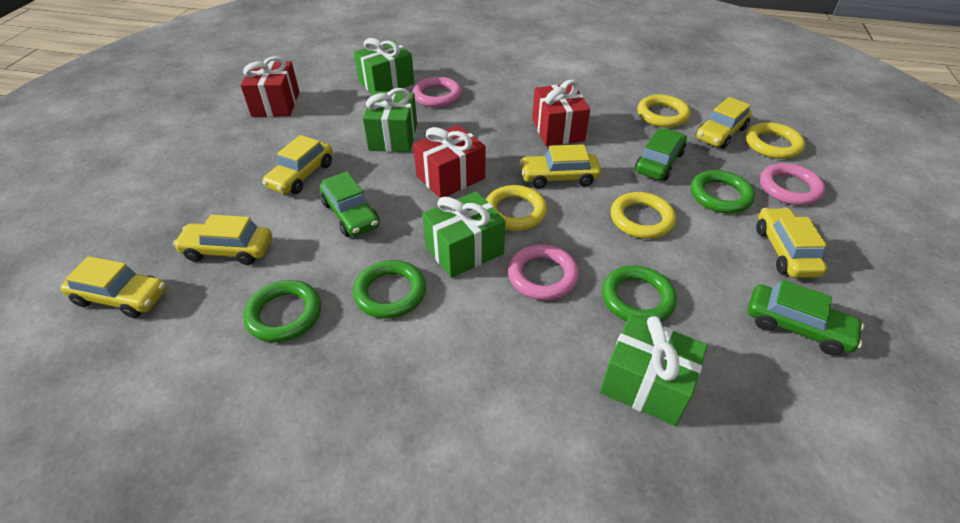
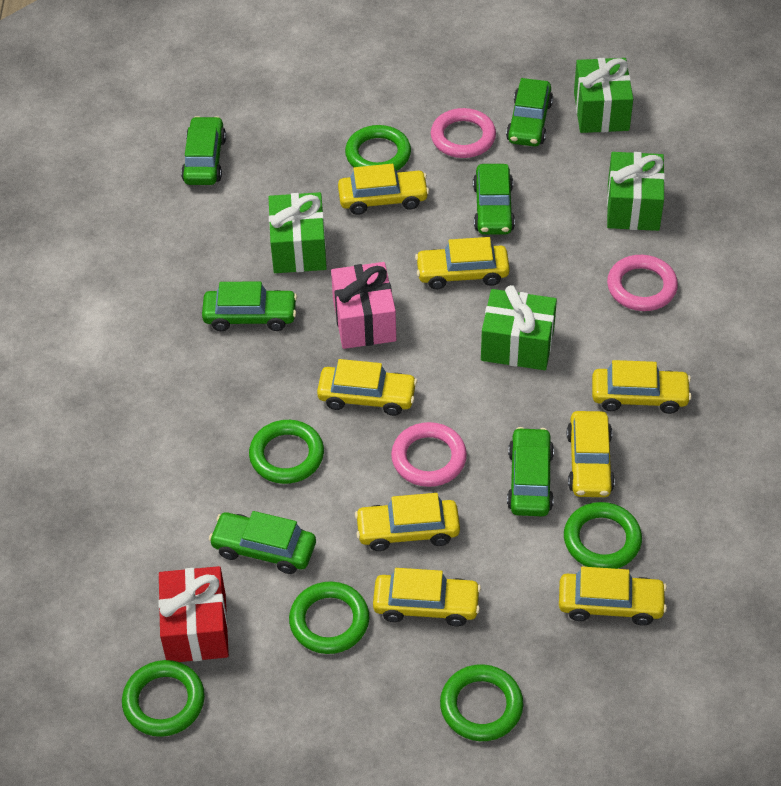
green car: [319,171,380,237] [635,128,687,181] [748,280,864,355] = 3 -> [181,116,226,185] [202,282,297,331] [209,511,316,574] [473,164,515,235] [506,78,553,147] [507,427,554,516] = 6
green ring: [243,280,321,342] [353,260,426,319] [602,266,677,322] [691,170,755,213] = 4 -> [122,660,205,737] [249,420,324,484] [289,582,369,654] [345,125,411,171] [440,664,523,741] [564,502,642,569] = 6
pink gift: none = 0 -> [331,262,396,349] = 1
red gift: [241,56,299,117] [413,125,486,198] [532,80,590,146] = 3 -> [158,566,229,662] = 1
yellow car: [60,256,166,318] [173,215,272,265] [262,135,333,194] [520,144,601,189] [696,97,752,149] [756,207,827,278] = 6 -> [317,359,417,416] [338,164,429,215] [355,493,460,551] [373,568,481,626] [415,237,510,289] [559,566,667,626] [567,411,615,497] [592,360,692,414] = 8
yellow ring: [486,185,547,231] [611,192,676,239] [637,94,690,128] [746,122,805,159] = 4 -> none = 0

